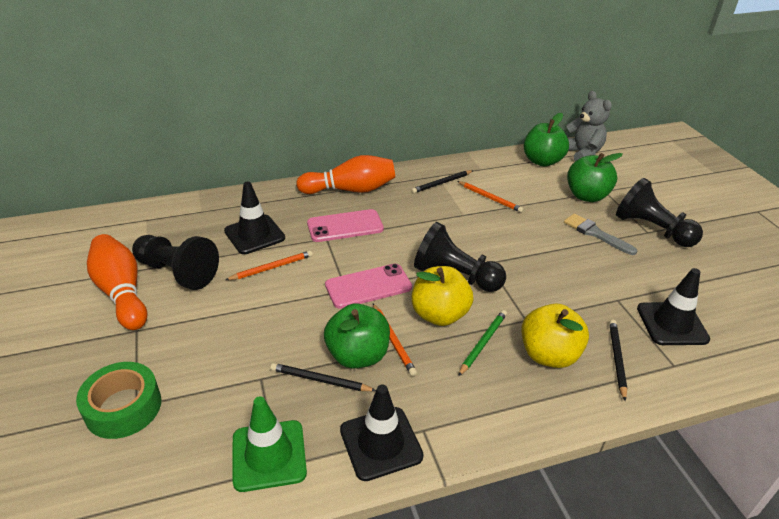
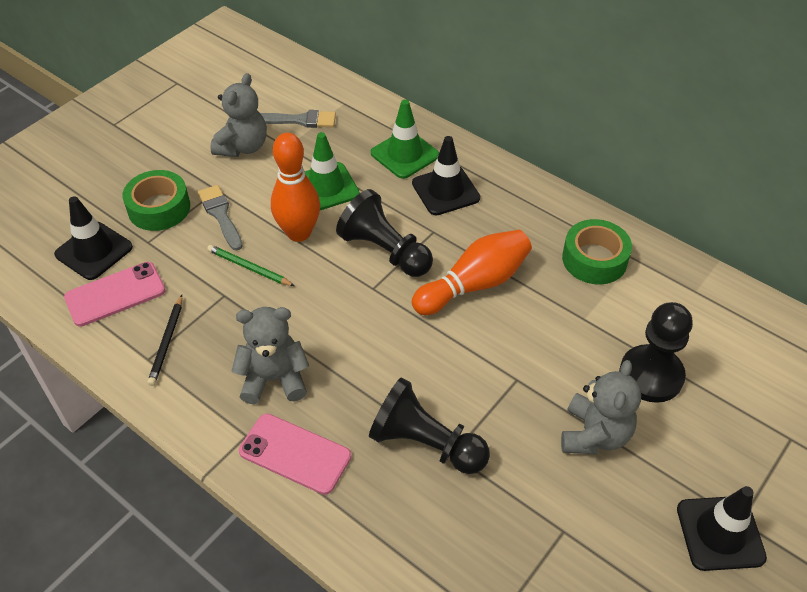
black pencil: [270,363,376,391] [411,170,473,194] [609,320,627,401] = 3 -> [147,295,182,386] = 1
green apple: [324,304,390,368] [524,113,569,166] [567,153,623,202] = 3 -> none = 0
green tape: [76,362,161,439] = 1 -> [122,170,190,231] [562,219,632,284] = 2
green traffic cone: [233,396,307,492] = 1 -> [305,132,360,210] [371,100,439,179] = 2
grey brush: [564,213,637,255] = 1 -> [198,185,243,251] [260,110,336,128] = 2
grey teddy bear: [566,91,612,161] = 1 -> [210,73,267,157] [231,307,309,404] [561,360,641,454] = 3
orange pencil: [225,250,313,280] [373,304,417,376] [457,181,524,213] = 3 -> none = 0
yellow apple: [411,266,473,326] [521,304,589,368] = 2 -> none = 0

